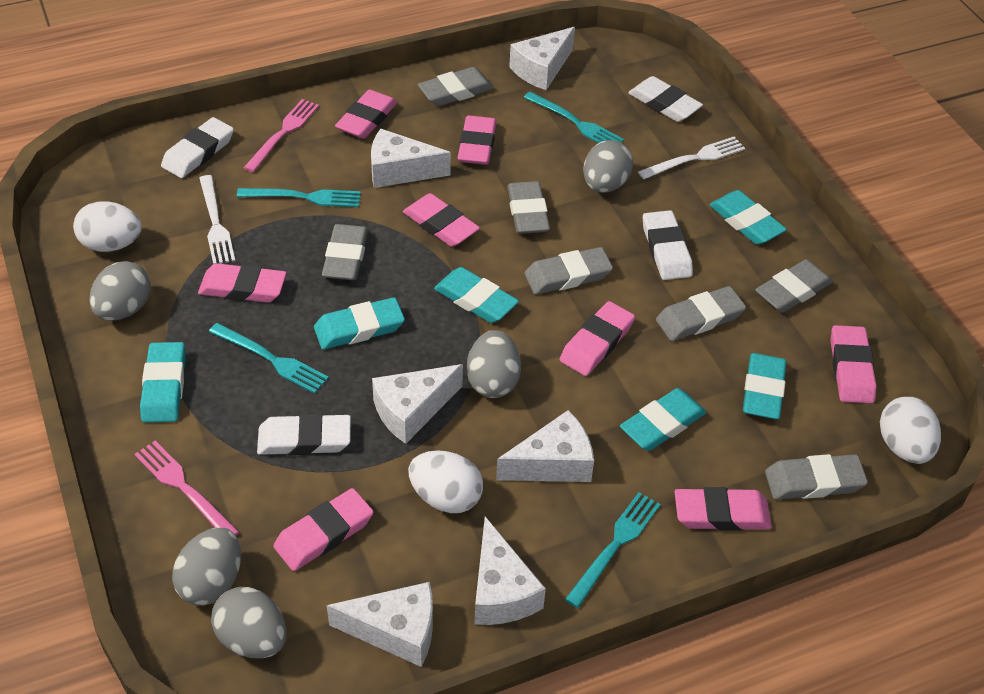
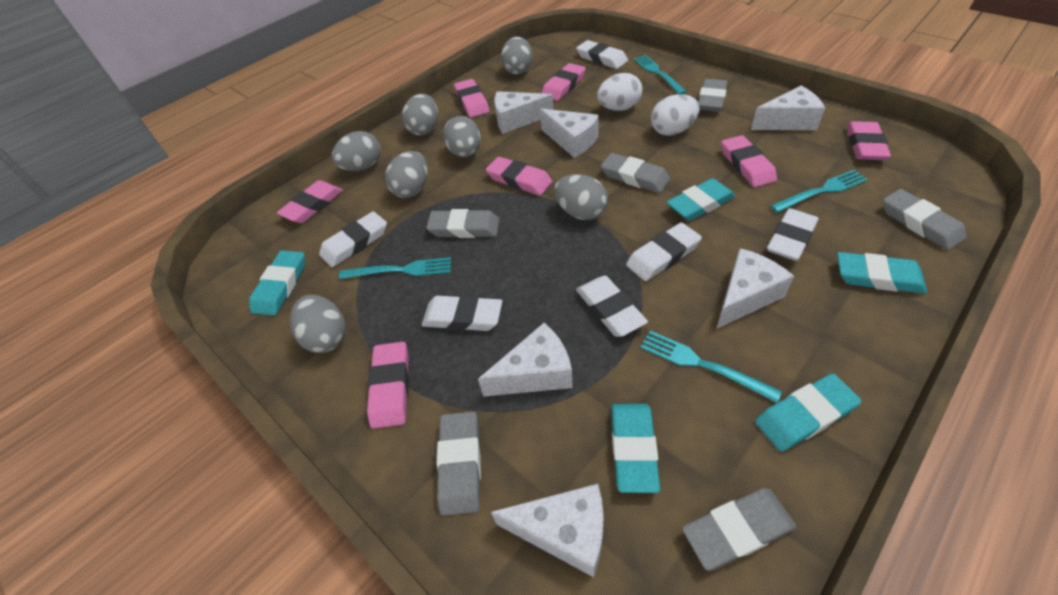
grey egg: [89,261,151,321] [172,527,241,606] [211,587,286,659] [467,330,521,398] [583,140,633,193] = 5 -> [290,295,346,353] [332,131,381,171] [385,151,428,198] [402,94,438,136] [443,116,481,157] [501,37,532,75] [554,174,608,220] = 7
grey eraser: [322,224,368,280] [418,67,494,106] [507,181,550,234] [524,247,613,294] [656,286,746,341] [755,259,833,313] [765,454,868,499] = 7 -> [426,209,500,238] [437,411,481,516] [601,153,670,193] [682,488,797,571] [698,79,728,112] [883,189,967,250] = 6
pink eraser: [198,263,287,303] [273,488,373,571] [335,90,398,139] [403,193,480,247] [458,116,496,165] [560,301,635,376] [675,487,772,531] [831,325,877,403] = 8 -> [277,180,343,223] [367,342,409,429] [454,79,489,118] [486,157,552,196] [542,63,586,101] [721,135,777,187] [846,121,891,160] = 7
pink fork: [135,441,239,536] [244,99,319,172] = 2 -> none = 0
turquoise eraser: [140,342,186,423] [314,297,405,349] [434,267,519,323] [620,388,707,451] [709,190,787,245] [743,353,786,419] = 6 -> [249,250,305,316] [611,404,660,493] [666,178,736,221] [755,373,862,452] [837,252,927,294] = 5
white egg: [73,201,142,252] [408,450,483,513] [880,397,941,464] = 3 -> [597,73,643,111] [651,94,700,136] = 2
white eraser: [161,117,234,178] [257,413,351,455] [628,76,703,122] [643,210,693,280] = 4 -> [319,211,387,267] [422,295,502,331] [576,40,628,69] [576,276,648,337] [626,223,702,281] [767,208,819,261] = 6
white fork: [199,175,235,264] [638,137,745,179] = 2 -> none = 0

